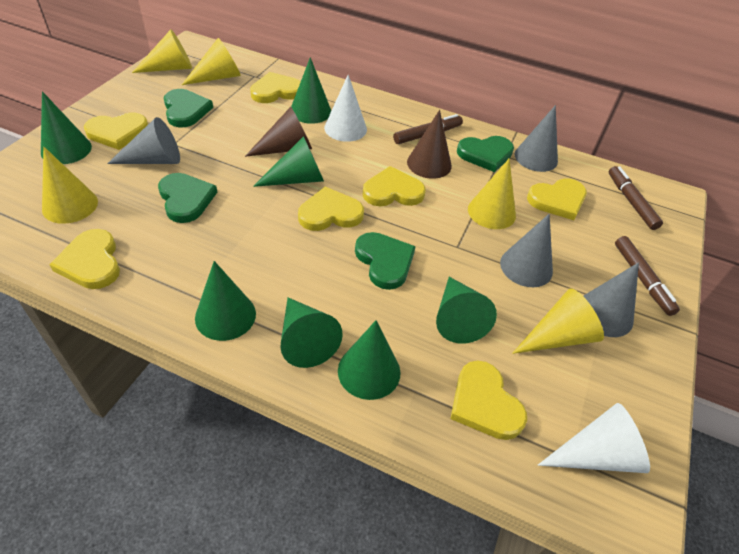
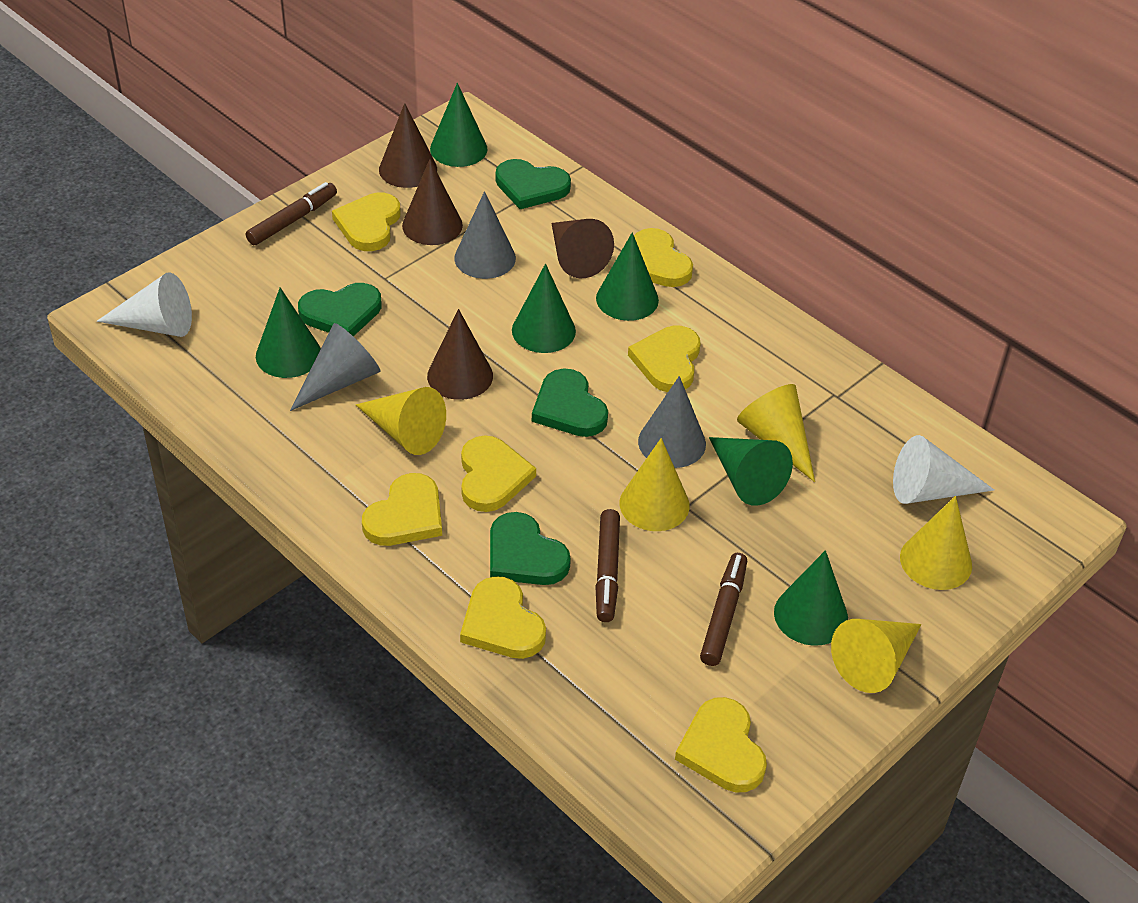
brown cone: [245,107,312,157] [407,110,452,179] = 2 -> [379,103,437,188] [402,159,463,245] [427,309,493,400] [551,219,614,278] = 4
green cone: [41,91,92,164] [195,261,256,341] [253,136,324,187] [280,297,343,368] [291,57,331,124] [338,320,401,400] [436,277,497,344] = 7 -> [256,288,321,378] [430,83,488,167] [512,264,576,353] [596,232,659,321] [709,437,793,506] [774,550,848,646] = 6
grey cone: [107,117,180,164] [500,214,553,287] [514,105,558,172] [584,262,639,337] = 4 -> [290,323,380,411] [454,191,516,279] [638,376,706,468] = 3

